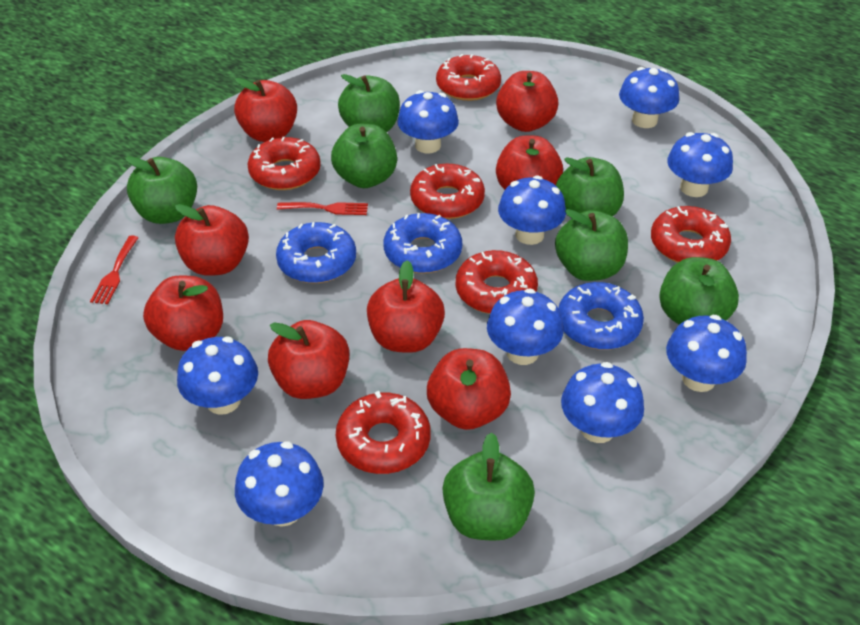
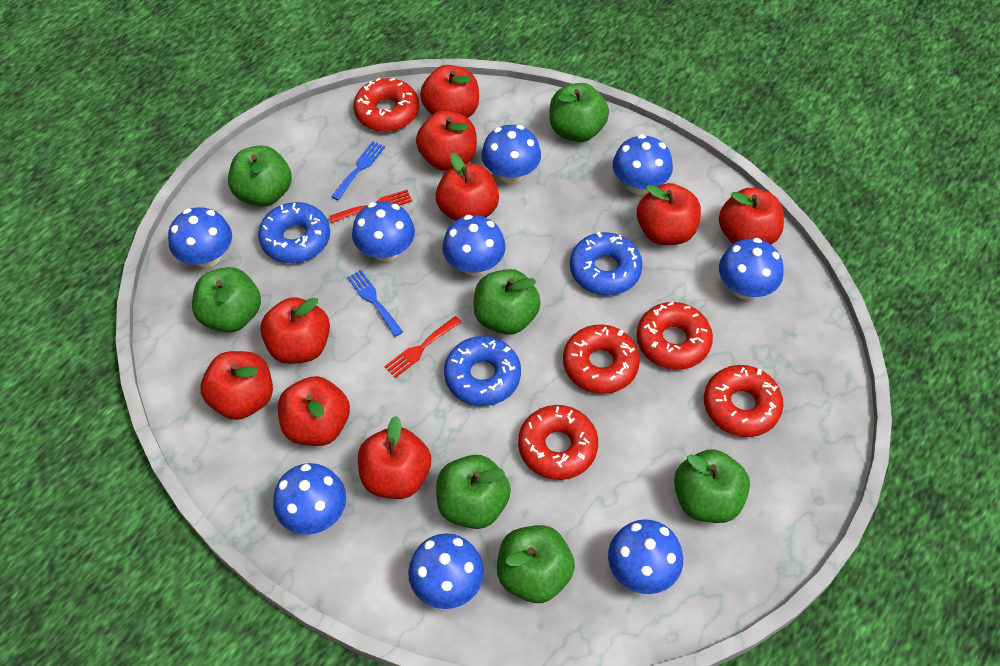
blue fork: none = 0 -> [331,141,385,200] [347,270,403,337] = 2
red apple: [143,276,223,351] [175,204,249,276] [234,78,297,142] [268,320,349,399] [367,260,445,353] [427,348,511,430] [496,71,559,132] [496,135,563,190] = 8 -> [200,351,273,420] [260,297,330,364] [278,376,350,446] [358,416,431,499] [416,110,477,171] [420,65,479,118] [435,153,499,221] [637,183,701,245] [719,188,784,245] = 9
red donut: [248,137,321,190] [336,391,430,474] [410,164,485,219] [436,54,501,101] [456,250,538,314] [651,206,731,263] = 6 -> [353,78,419,132] [518,405,598,480] [563,325,640,394] [636,302,713,370] [704,365,783,437] = 5

